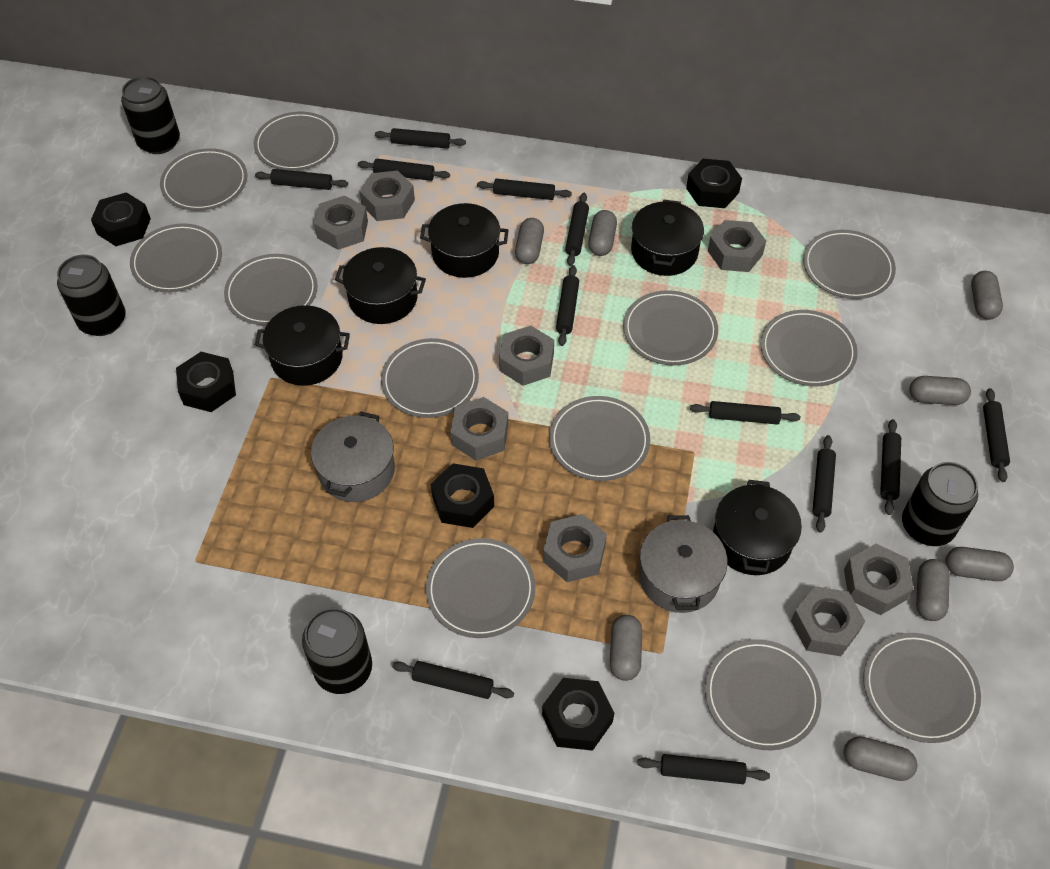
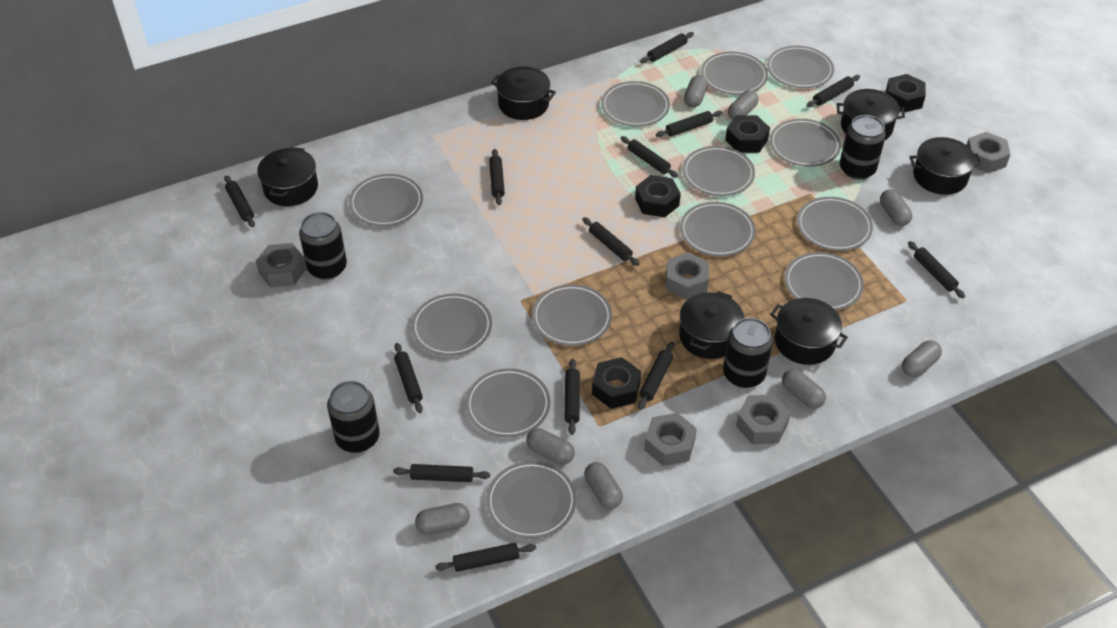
black nut: [91,192,151,246] [176,352,236,412] [431,463,494,528] [542,678,614,751] [686,159,742,208] = 5 -> [592,357,641,409] [635,175,681,217] [725,115,770,153] [886,74,926,112] = 4
black pot: [255,305,350,386] [335,247,426,324] [420,203,509,278] [631,200,704,276] [713,480,802,575] = 5 -> [257,147,318,206] [491,66,556,120] [679,291,744,359] [770,298,848,365] [837,89,905,140] [910,137,982,195] = 6
black rolling pin: [255,169,348,190] [358,159,450,181] [375,128,466,148] [392,661,514,699] [477,178,572,200] [556,265,579,346] [565,193,589,266] [637,754,770,784] [690,401,800,425] [812,435,836,533] [880,419,901,515] [983,388,1010,482] = 12 -> [224,175,255,227] [393,464,490,482] [394,343,423,413] [435,543,536,572] [489,149,505,205] [565,359,580,435] [582,217,640,266] [621,136,678,178] [638,342,674,410] [640,32,694,64] [656,111,723,137] [807,75,860,107] [908,241,965,298] = 13
grey nut: [314,196,368,250] [359,171,415,221] [450,397,508,461] [499,326,554,386] [543,514,607,582] [708,220,766,272] [791,586,865,656] [844,544,914,615] = 8 -> [256,243,306,287] [644,413,697,466] [666,252,709,300] [736,395,791,444] [967,132,1011,174] = 5
grey plate: [130,223,222,292] [160,148,247,211] [224,254,318,325] [254,112,338,171] [381,338,479,418] [426,538,536,638] [549,396,650,481] [623,290,718,365] [705,639,822,750] [761,310,858,386] [803,230,896,299] [863,633,981,743] = 12 -> [349,174,423,226] [411,293,492,356] [465,368,551,437] [486,461,576,539] [532,284,612,346] [601,81,670,126] [680,202,756,256] [682,146,755,196] [701,52,768,95] [767,46,834,88] [770,119,841,167] [785,252,864,310] [797,197,873,251] = 13
grey pot: [311,412,395,502] [639,515,727,613] = 2 -> none = 0

